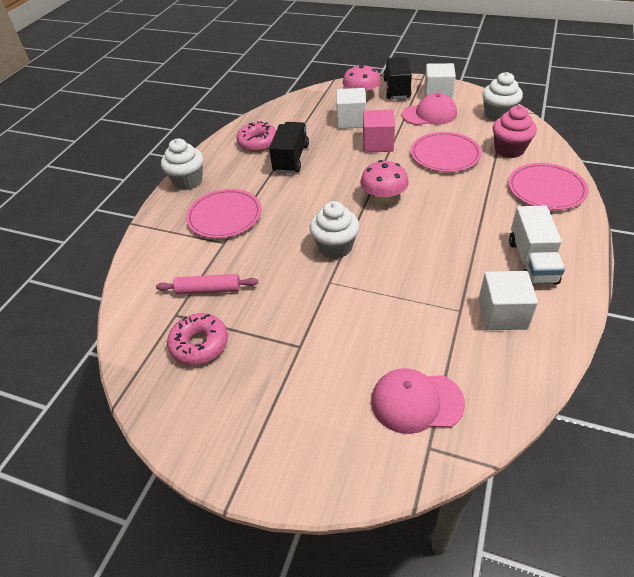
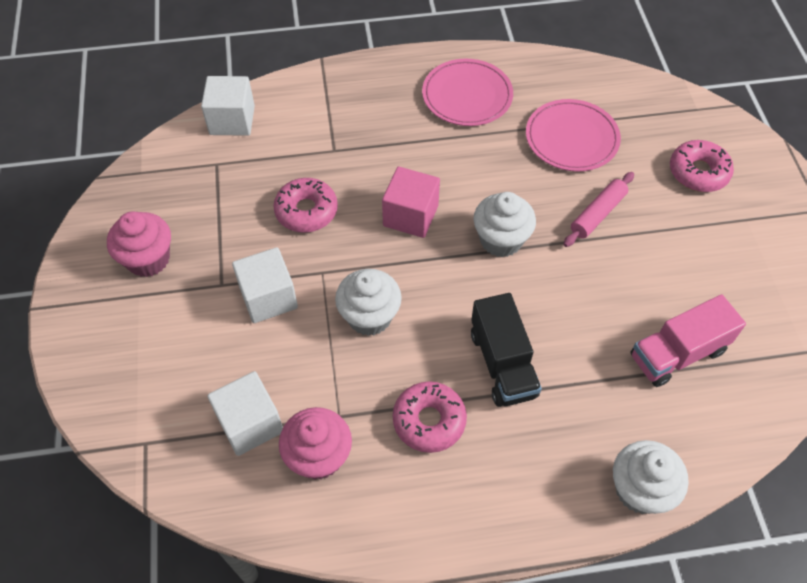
black truck: [269,122,309,174] [383,57,412,99] = 2 -> [471,293,542,407] = 1
pink cap: [371,368,465,434] [402,93,457,125] = 2 -> none = 0
pink cupcake: [492,105,537,158] = 1 -> [107,212,171,277] [279,407,352,480] = 2
pink donut: [167,313,228,365] [237,121,276,152] = 2 -> [273,178,338,233] [393,381,467,453] [670,140,734,192] = 3
pink mushroom: [343,64,381,99] [360,160,409,203] = 2 -> none = 0
pink plate: [186,189,261,238] [411,132,482,172] [508,163,589,210] = 3 -> [422,59,513,126] [526,99,621,171] = 2
pink truck: none = 0 -> [630,294,746,387] = 1
white truck: [509,205,565,285] = 1 -> none = 0

